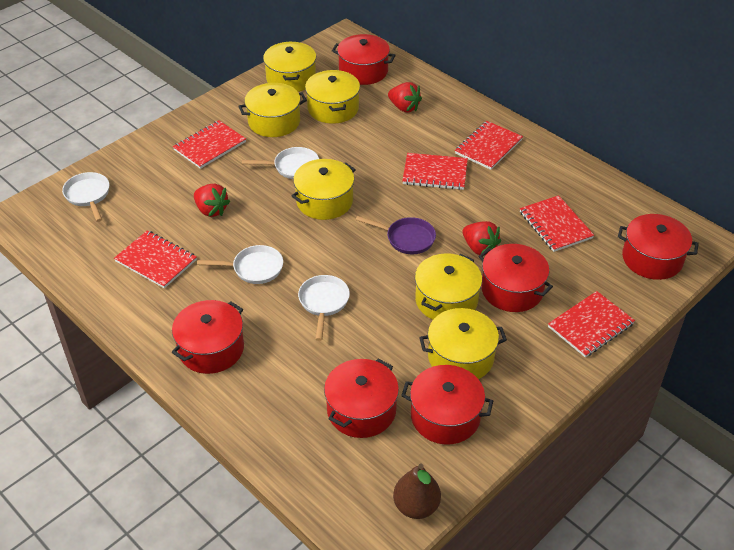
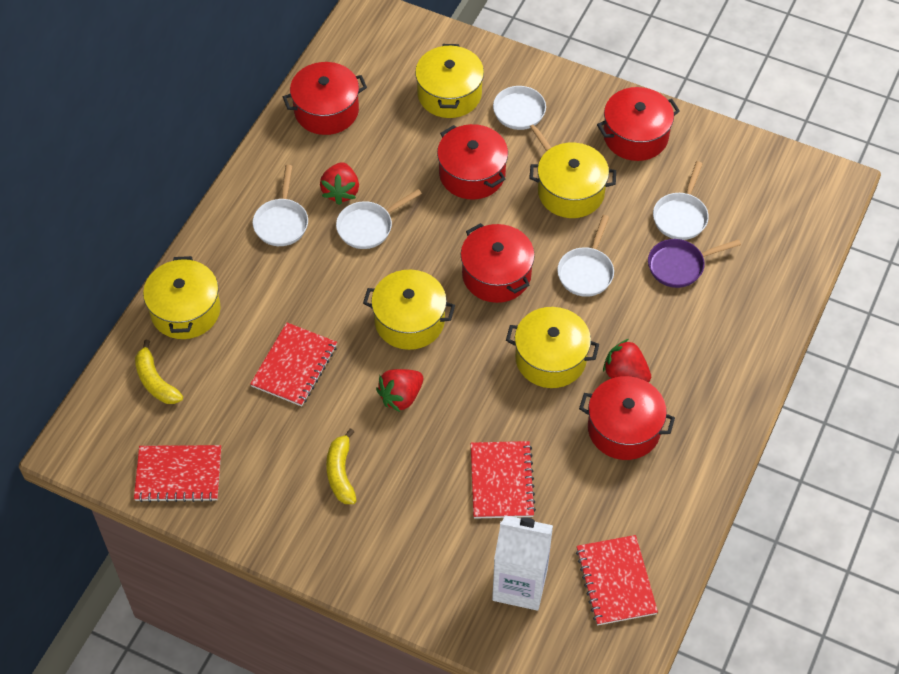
brown pear: [393,464,441,519] = 1 -> none = 0
red notebook: [114,230,197,288] [173,120,246,169] [402,153,468,190] [455,121,523,170] [520,195,594,252] [548,291,635,358] = 6 -> [134,445,221,502] [250,323,337,406] [471,441,536,519] [576,535,658,625] = 4
red pot: [172,300,244,374] [324,359,399,438] [332,34,396,85] [401,365,493,444] [479,244,553,312] [618,214,699,280] = 6 -> [283,62,367,135] [437,124,508,200] [461,223,535,303] [579,376,675,460] [597,87,680,161] = 5
white carton: none = 0 -> [492,515,553,611] = 1
white pan: [62,172,109,222] [197,245,283,284] [242,147,319,179] [298,275,350,341] = 4 -> [253,165,308,246] [336,189,422,249] [493,86,552,151] [557,215,614,297] [653,161,709,240] = 5
yellow banana: none = 0 -> [135,340,183,404] [326,428,357,504] = 2
yellow pot: [238,83,307,137] [263,42,316,92] [292,159,356,220] [305,70,360,124] [415,253,482,320] [419,308,507,379] = 6 -> [143,256,221,339] [363,270,455,350] [415,44,484,118] [506,307,599,388] [529,143,616,218] = 5

